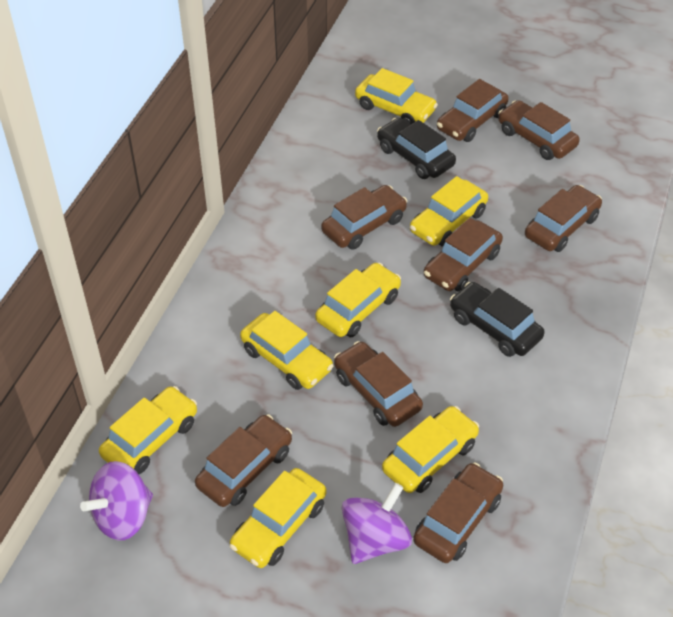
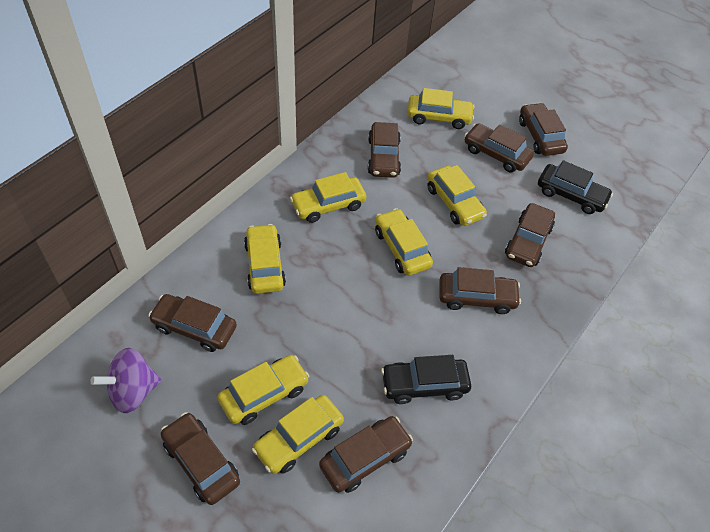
purple spinning top: [80,461,153,541] [342,483,412,564] = 2 -> [90,348,161,413] = 1

